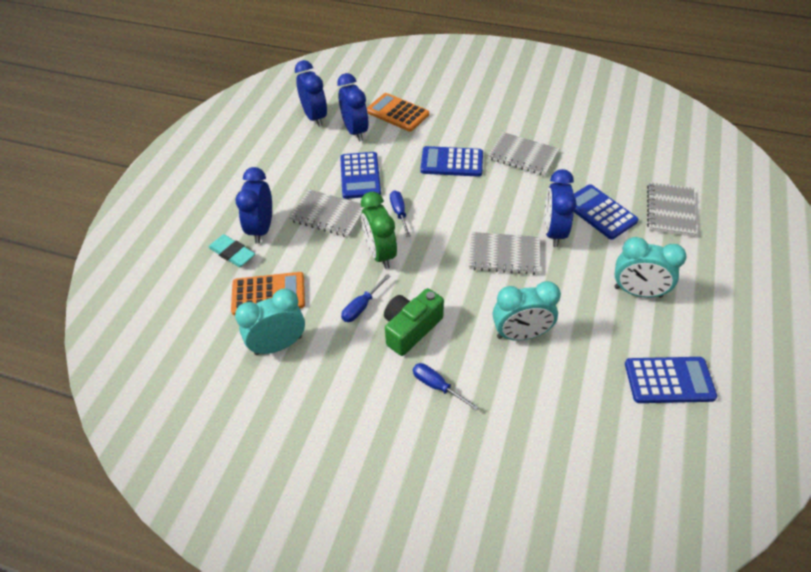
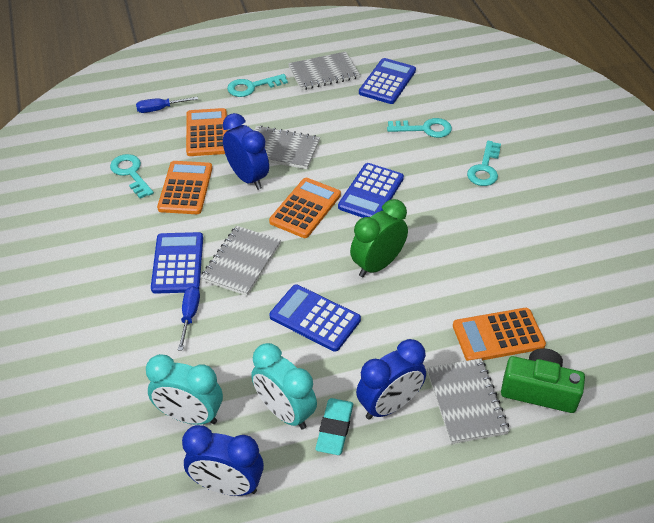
blue clock: [235,167,272,244] [295,60,327,127] [337,73,369,142] [544,169,576,247] = 4 -> [182,425,264,496] [223,113,269,190] [356,339,426,420] = 3
blue screwdriver: [341,274,390,322] [390,191,411,237] [413,363,479,411] = 3 -> [136,97,198,113] [178,286,200,351] = 2
orange calculator: [231,272,305,316] [367,93,429,132] = 2 -> [157,161,212,214] [186,108,227,156] [269,178,341,238] [453,308,546,361] = 4
turquoise clock: [235,288,305,355] [493,281,561,341] [614,237,687,298] = 3 -> [146,354,223,425] [251,343,317,429] = 2
turquoise key: none = 0 -> [110,154,154,198] [227,74,288,97] [387,118,452,138] [467,141,501,186] = 4

